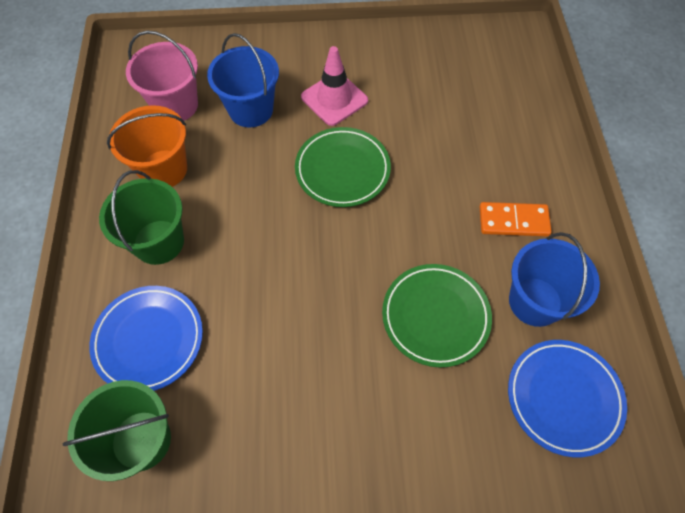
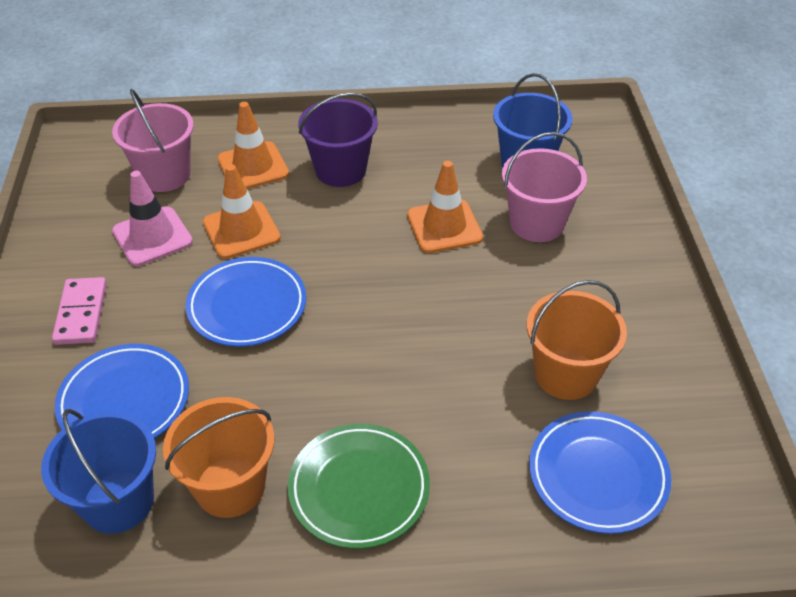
blue plate: [89,286,203,391] [508,340,627,457] = 2 -> [55,344,189,439] [185,257,306,347] [529,411,671,534] = 3
green bucket: [63,380,171,481] [99,170,184,265] = 2 -> none = 0
green plate: [295,127,391,207] [382,264,492,367] = 2 -> [288,424,430,549] = 1
orange bucket: [107,105,187,187] = 1 -> [163,397,275,518] [527,280,627,400] = 2
orange domino: [480,202,552,237] = 1 -> none = 0
orange traffic cone: none = 0 -> [203,164,281,259] [218,102,289,189] [407,161,483,253] = 3
pink bucket: [126,31,198,120] = 1 -> [112,89,194,192] [502,132,587,242] = 2
pink domino: none = 0 -> [52,277,107,345] = 1
purple bucket: none = 0 -> [298,93,378,187] = 1

